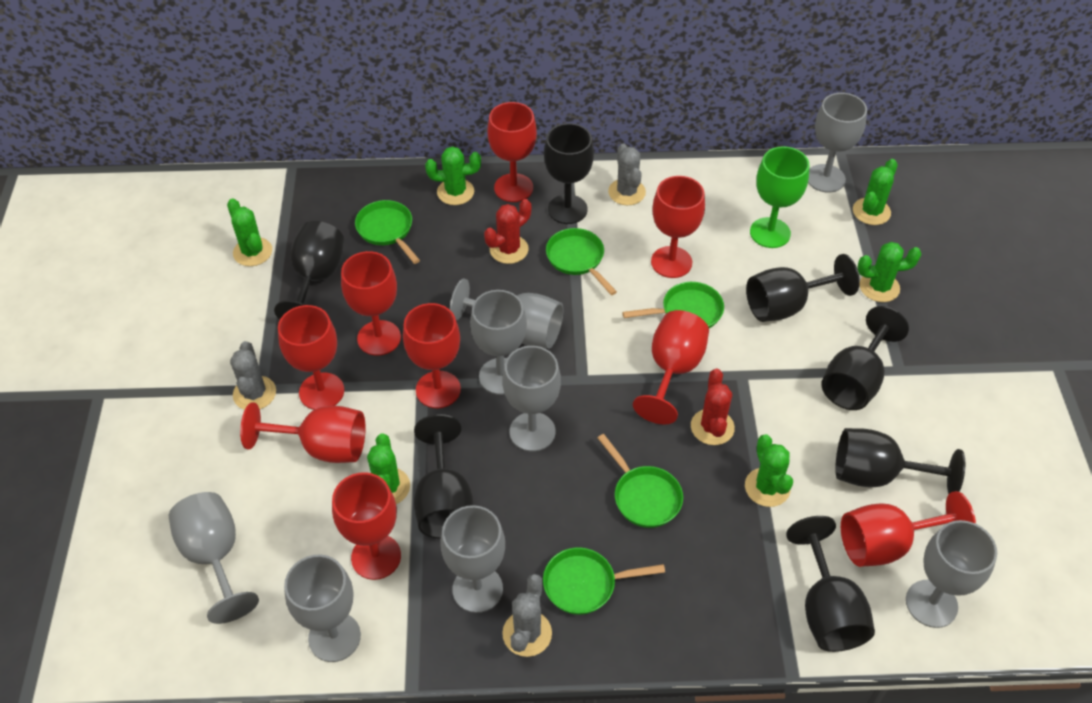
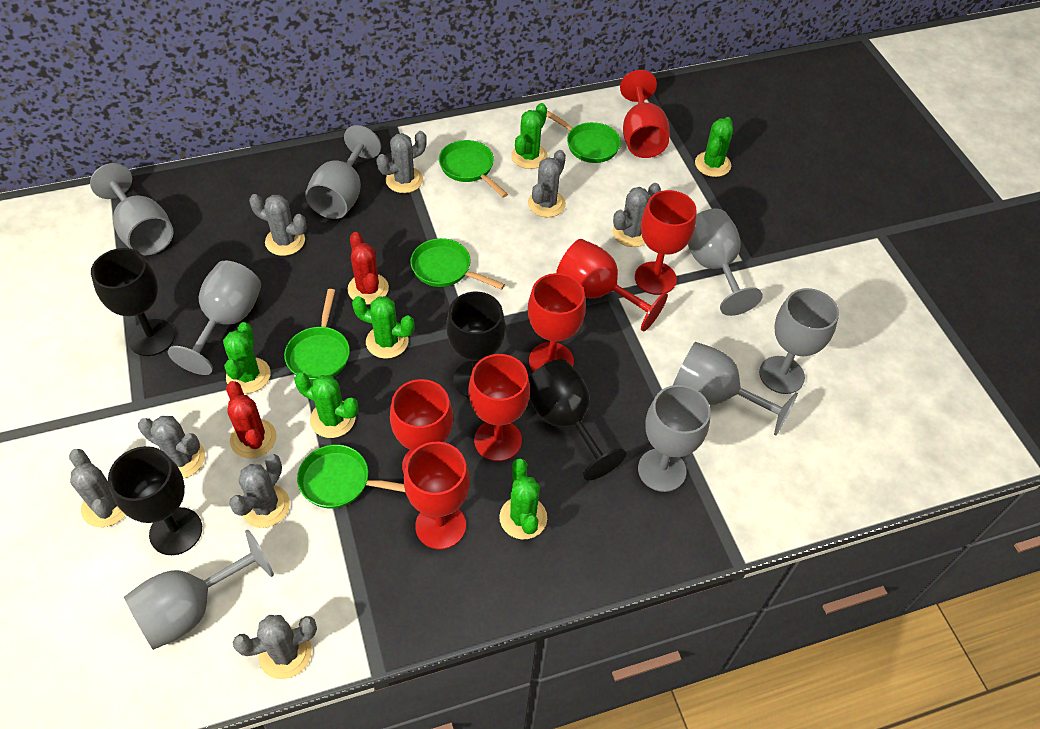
black goblet: [274,221,344,319] [414,414,473,539] [544,123,594,224] [746,254,860,322] [786,516,875,652] [821,306,909,410] [835,428,965,494] = 7 -> [91,248,175,356] [108,446,202,555] [446,292,505,398] [529,359,627,481] = 4
green goblet: [750,146,809,248] = 1 -> none = 0
grey cactus: [230,341,276,410] [502,574,552,657] [608,144,646,205] = 3 -> [69,449,125,527] [138,416,205,479] [229,454,290,528] [233,615,317,679] [249,194,307,256] [376,131,427,193] [528,150,566,217] [613,183,661,247] = 8
red goblet: [240,402,366,463] [278,305,344,410] [332,472,401,580] [341,251,401,356] [403,303,461,408] [488,102,537,202] [633,310,709,424] [651,176,705,278] [841,491,976,567] = 9 -> [390,379,453,474] [404,442,470,549] [468,354,530,461] [528,273,586,372] [556,239,668,331] [620,70,670,158] [635,190,697,295] = 7

